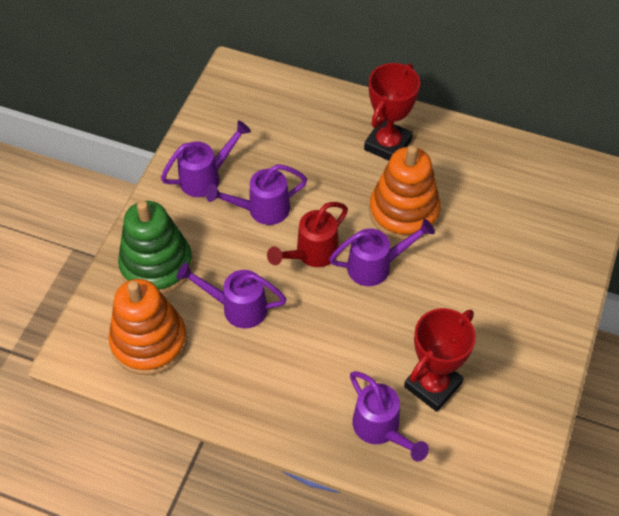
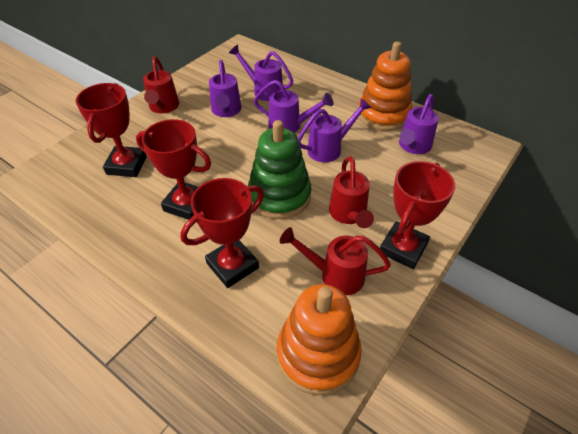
red trophy: [364,63,420,161] [404,308,476,412] = 2 -> [76,83,147,177] [136,119,211,220] [180,178,264,288] [380,161,455,269] = 4
red watering can: [267,202,348,267] = 1 -> [143,56,179,113] [280,227,391,295] [329,156,374,228] = 3

